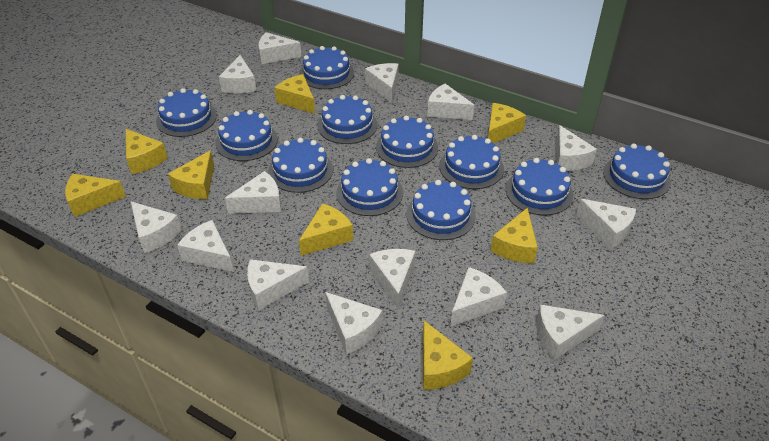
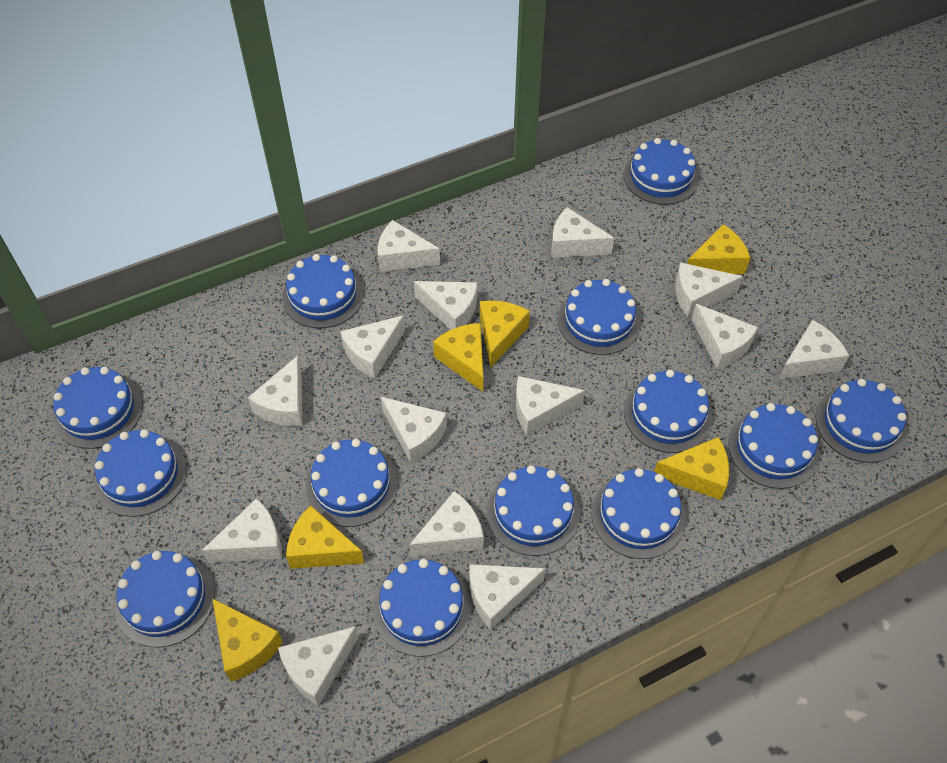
blue cake: [156,88,217,137] [215,110,278,161] [268,138,333,193] [299,46,354,89] [317,95,378,144] [336,158,403,216] [376,116,438,168] [407,180,476,240] [440,135,504,189] [506,158,573,215] [603,144,671,199] = 11 -> [53,367,143,449] [94,429,187,517] [115,551,215,647] [282,254,364,328] [306,439,398,527] [373,559,471,657] [487,465,580,556] [558,279,641,355] [592,468,686,559] [624,138,699,205] [624,370,712,453] [728,403,819,489] [815,379,907,463] = 13
yellow cheese: [65,174,126,217] [126,129,168,174] [168,150,214,199] [274,74,315,114] [299,203,353,256] [423,321,473,390] [488,103,526,143] [491,208,538,263] = 8 -> [212,598,283,682] [286,505,364,569] [433,323,483,392] [480,300,530,367] [654,437,729,500] [687,224,750,274] = 6

